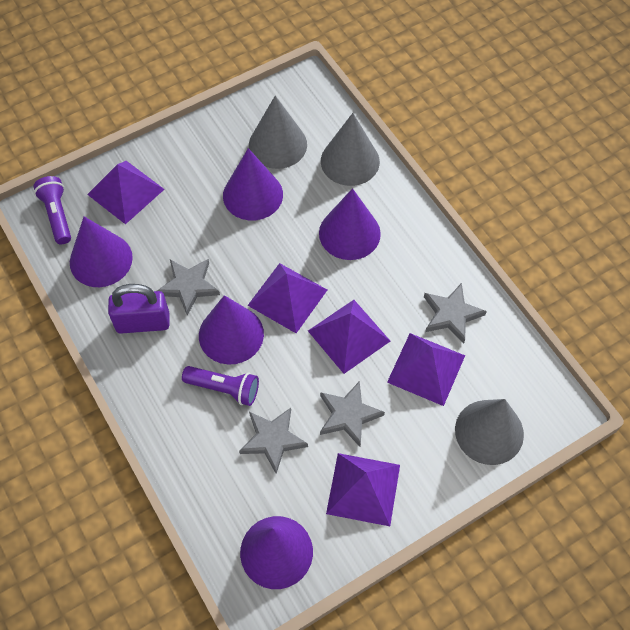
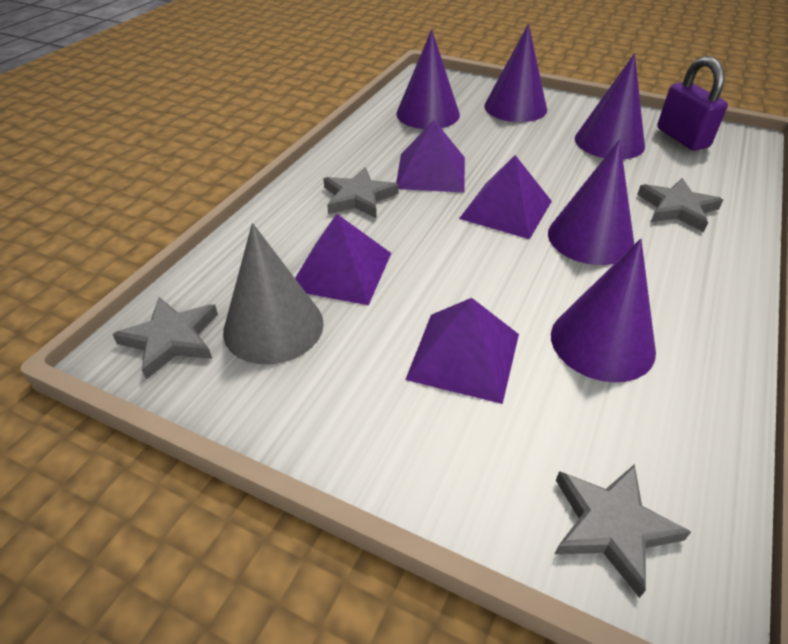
grey cone: [249,96,307,169] [321,113,380,186] [455,399,524,465] = 3 -> [223,223,324,364] = 1
purple flashlight: [33,176,71,244] [182,366,259,406] = 2 -> none = 0
purple pyramid: [87,161,164,224] [247,263,327,333] [308,300,390,374] [326,453,400,526] [387,333,465,406] = 5 -> [295,214,391,305] [396,120,465,193] [405,298,519,404] [459,155,552,239] = 4

